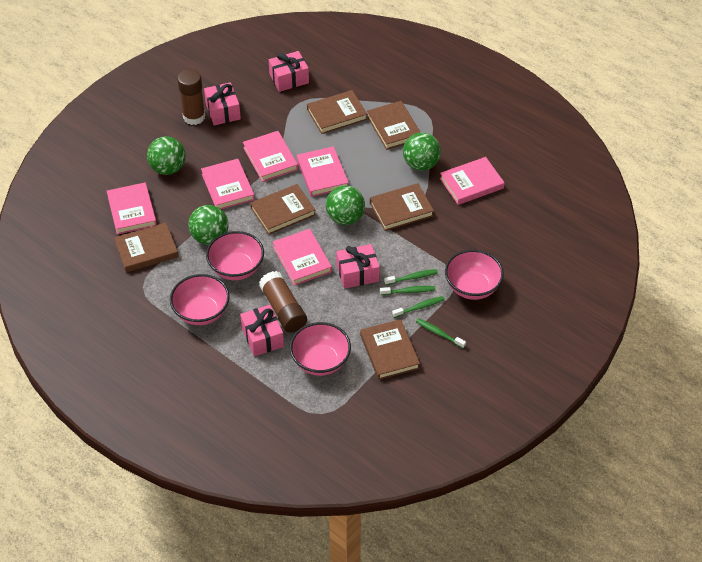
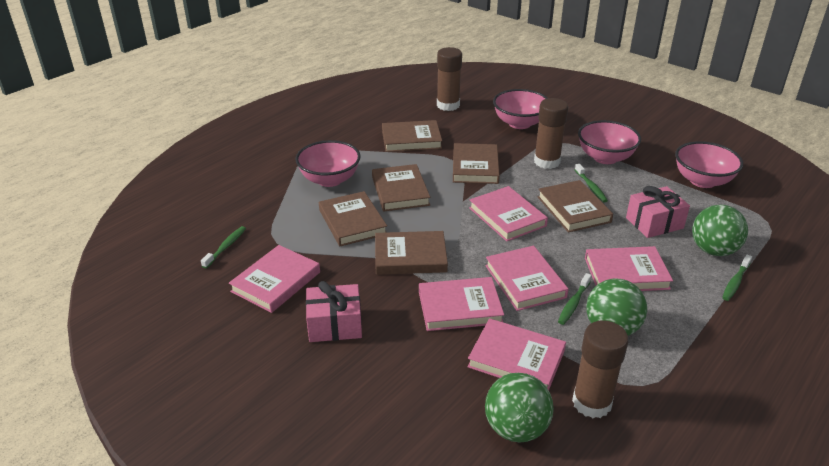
brown glue stick: [177,69,205,125] [259,271,307,333] = 2 -> [437,47,462,111] [534,98,568,169] [572,320,629,418] = 3
green ball: [147,136,186,175] [188,205,229,245] [326,186,365,225] [403,132,441,171] = 4 -> [485,373,554,442] [586,279,647,336] [692,205,748,256] = 3
pink gift: [204,82,241,125] [240,305,284,356] [269,51,309,92] [336,244,380,289] = 4 -> [306,281,362,342] [626,186,690,238] = 2

